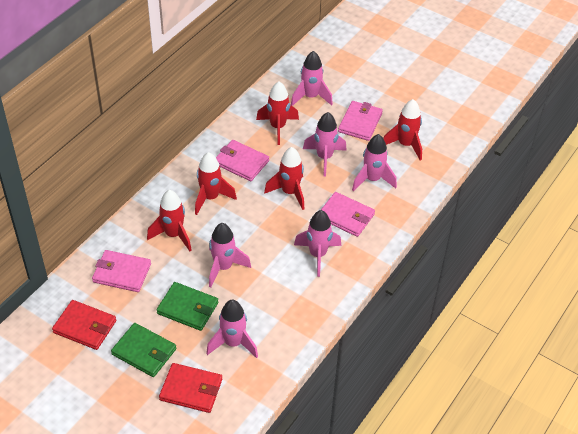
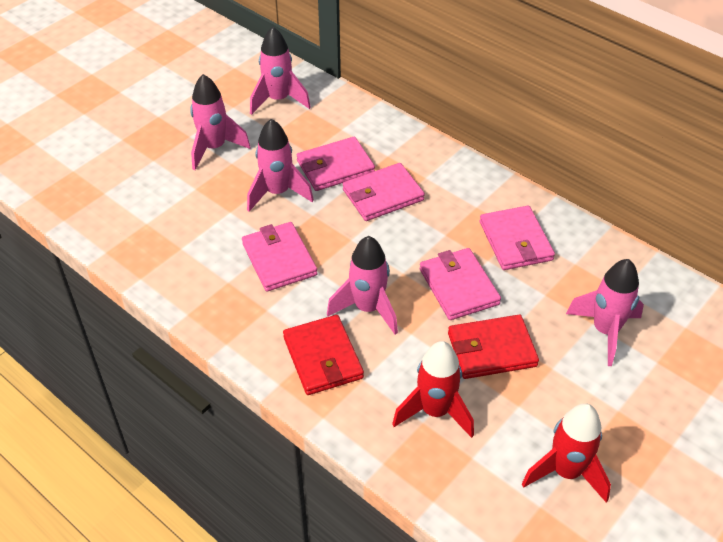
green wallet: [111,323,176,377] [157,282,218,331] = 2 -> none = 0
pink rocket: [206,300,258,358] [209,223,251,287] [291,51,333,106] [294,210,341,277] [303,112,347,176] [352,134,397,191] = 6 -> [190,74,251,170] [247,119,314,212] [250,26,311,115] [327,236,398,335] [566,259,644,366] = 5
pink wallet: [92,250,151,292] [216,140,269,181] [321,192,375,237] [338,101,383,141] = 4 -> [242,222,318,292] [297,137,375,191] [343,163,425,221] [420,248,501,320] [480,206,555,270] = 5
red rocket: [147,190,191,251] [195,152,237,215] [256,81,299,145] [264,147,304,210] [383,99,422,161] = 5 -> [392,341,474,438] [522,403,611,502] = 2

